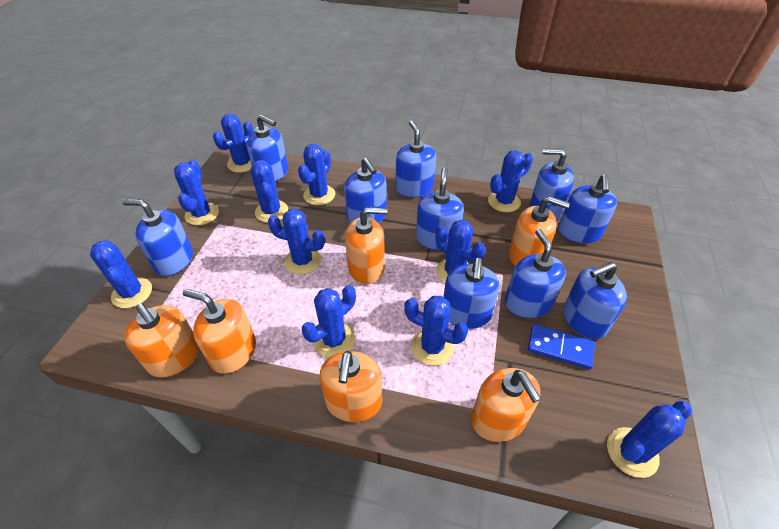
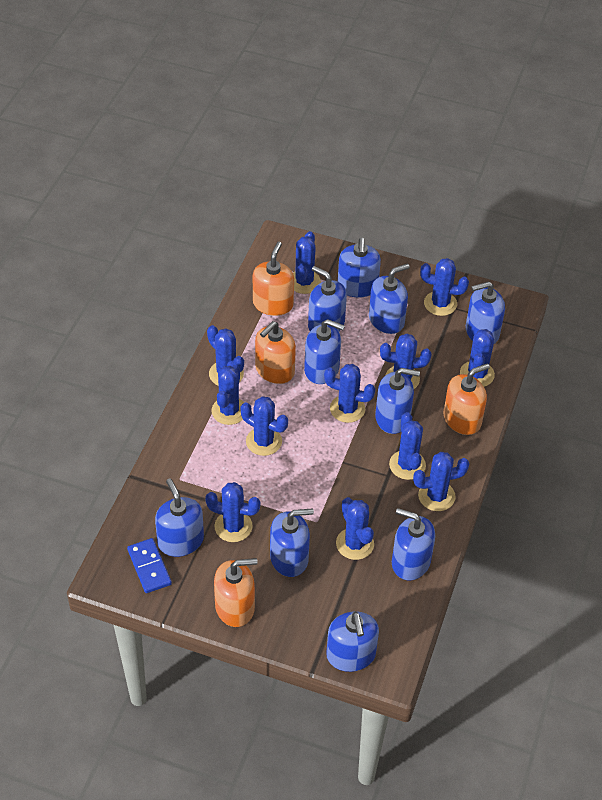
blue cactus: [90,240,152,308] [174,159,219,225] [213,114,253,173] [250,160,288,223] [268,209,325,275] [298,144,335,205] [302,285,356,358] [404,296,469,366] [436,220,486,283] [488,150,533,212] [607,401,692,478] = 11 -> [205,482,260,542] [207,325,244,386] [211,365,244,425] [240,396,288,456] [293,231,321,294] [324,364,375,423] [336,497,374,560] [380,334,432,389] [389,412,426,480] [413,452,469,511] [420,258,469,316] [460,329,495,387] = 12
orange soap dispenser: [124,303,199,378] [183,289,256,374] [319,351,382,422] [345,207,388,284] [471,368,541,442] [509,196,570,266] = 6 -> [214,558,258,627] [253,242,294,316] [255,321,296,384] [443,363,490,435] = 4

